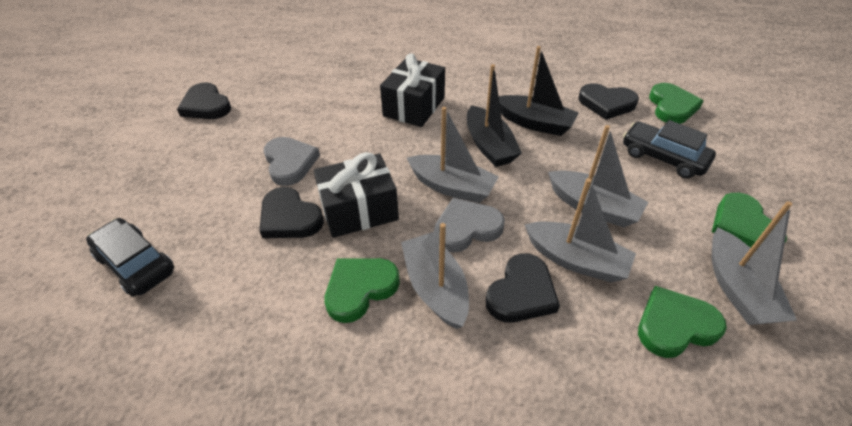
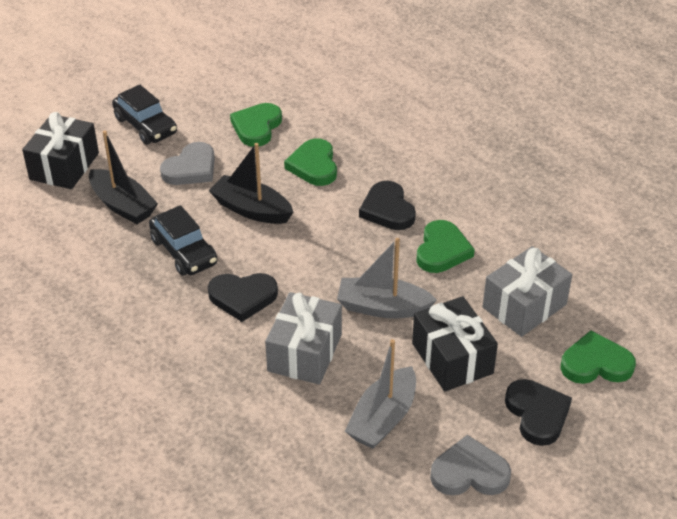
black heart: [177,82,231,119] [259,187,324,238] [486,253,560,323] [578,83,639,120] = 4 -> [208,273,278,322] [359,181,416,230] [505,379,572,446] = 3
grey boat: [401,223,469,329] [407,107,499,203] [525,178,636,283] [548,125,648,227] [712,201,797,325] = 5 -> [337,238,437,319] [345,339,416,449] = 2
grey gift: none = 0 -> [265,292,342,385] [483,246,572,337] = 2

